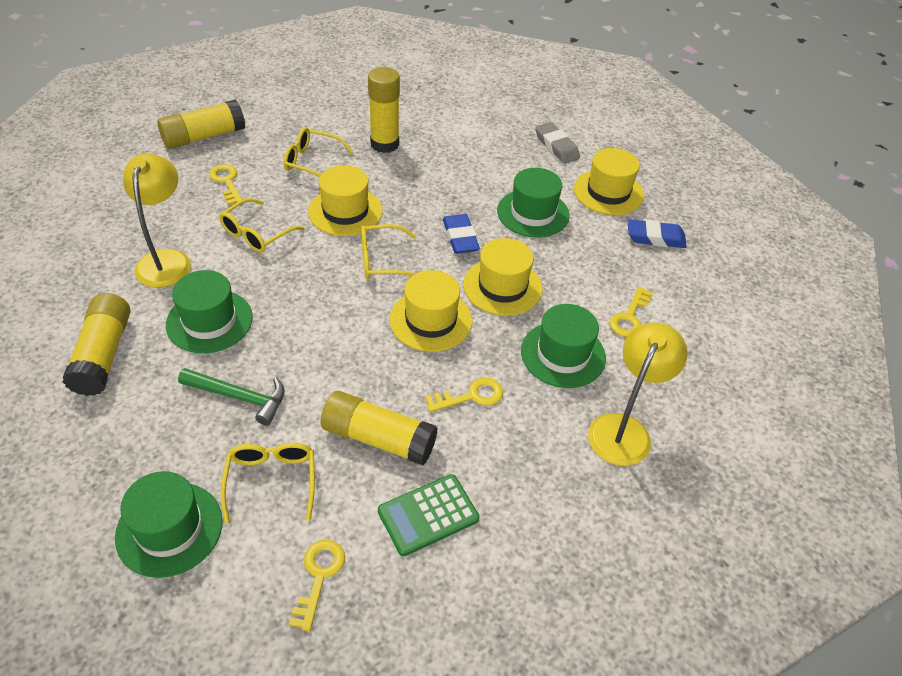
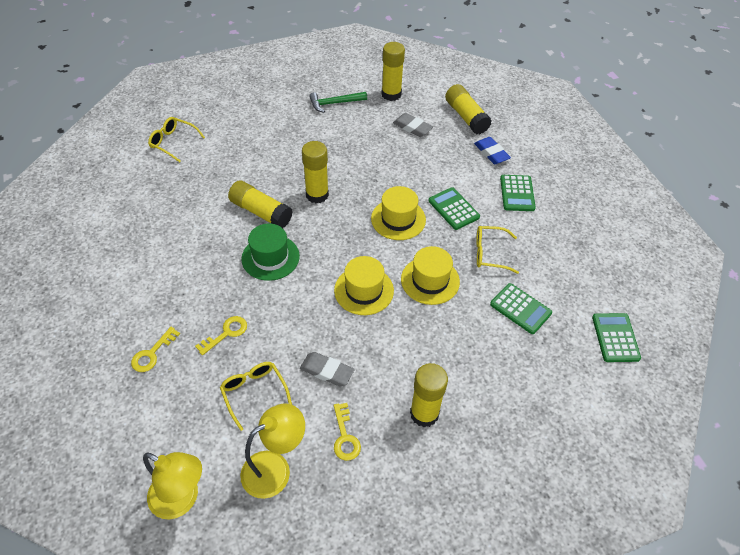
blue eraser: [443,214,480,254] [628,219,687,248] = 2 -> [474,137,511,164] = 1
green calculator: [378,474,479,556] = 1 -> [429,187,480,230] [490,283,552,334] [500,175,536,211] [592,313,641,362] = 4
green hat: [115,471,223,578] [166,270,253,353] [497,168,570,238] [521,304,606,388] = 4 -> [241,223,300,281] = 1
grey eraser: [535,122,580,164] = 1 -> [300,352,355,386] [393,113,433,137] = 2
yellow glasses: [219,198,305,253] [220,442,315,524] [283,127,353,177] [361,224,416,279] = 4 -> [148,117,205,162] [220,362,292,431] [476,226,519,274] = 3
yellow glue stick: [63,293,130,396] [157,100,245,149] [320,391,438,465] [368,67,400,153] = 4 -> [228,180,293,228] [302,141,329,203] [381,42,405,101] [410,363,448,427] [445,84,492,134] = 5
yellow hat: [308,165,383,236] [389,270,473,352] [463,238,543,316] [574,148,644,215] = 4 -> [334,256,394,315] [371,186,426,240] [401,246,460,305] = 3
yellow key: [209,164,243,205] [288,540,345,631] [425,378,503,412] [610,287,653,337] = 4 -> [131,327,180,372] [195,316,247,355] [334,403,361,461] = 3

